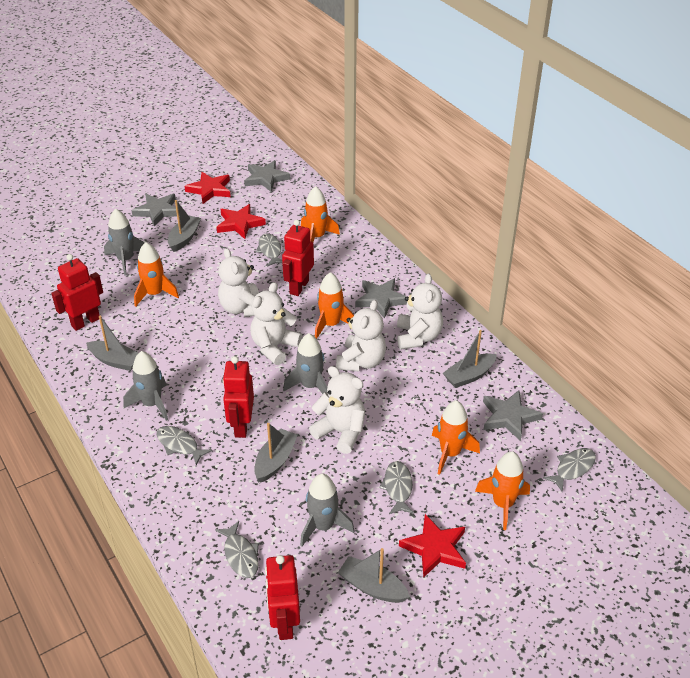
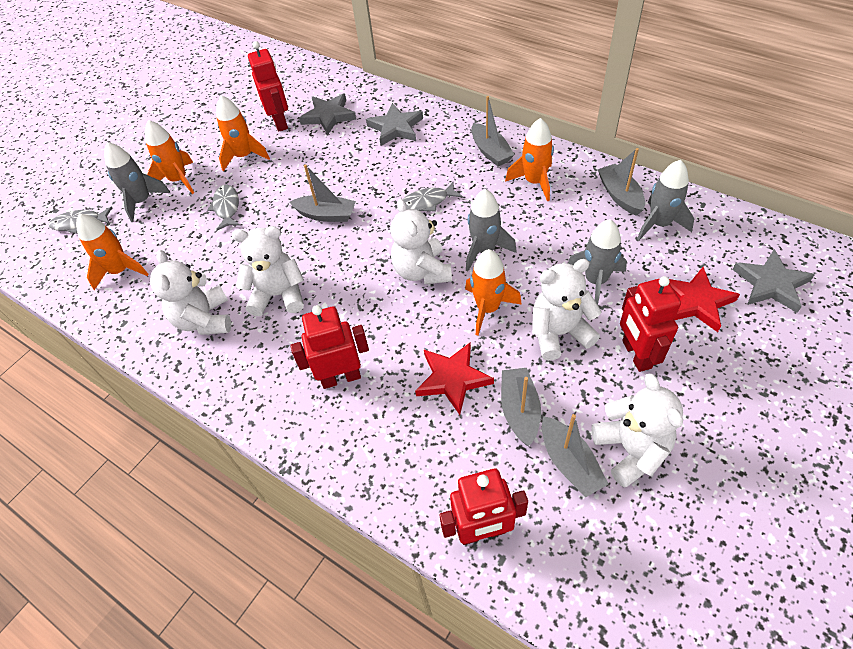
grey fish: [157,426,212,465] [215,521,259,578] [256,233,282,267] [379,461,414,514] [543,448,596,492] = 5 -> [49,207,112,234] [207,185,240,231] [403,182,463,212] = 3
grey star: [132,194,177,227] [244,160,290,192] [355,278,407,319] [483,390,543,441] = 4 -> [299,93,356,135] [366,103,423,146] [732,249,815,313] = 3
red star: [184,172,231,204] [216,204,266,239] [399,514,466,578] = 3 -> [415,342,494,415] [669,267,740,332] = 2

